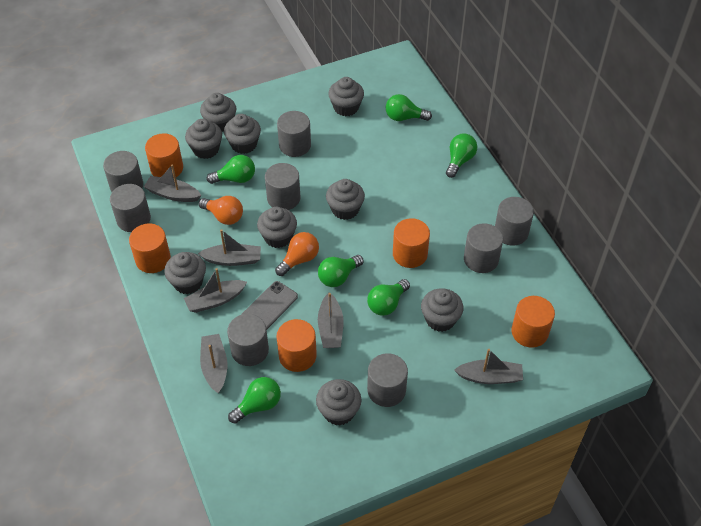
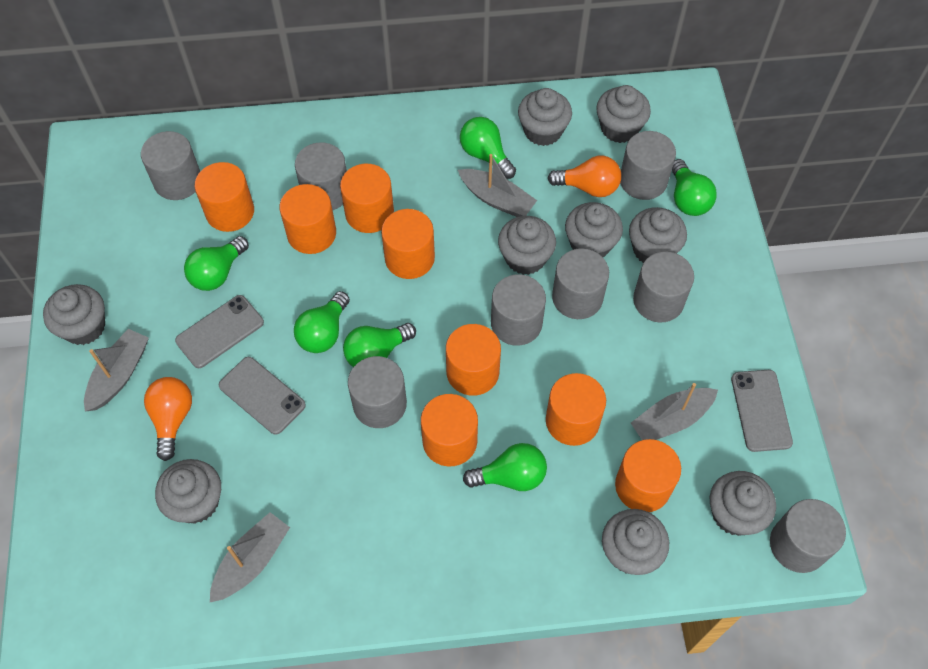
grey boat: [144,165,202,202] [184,268,247,313] [198,229,261,266] [200,334,228,393] [318,292,344,348] [454,349,523,384] = 6 -> [84,329,149,411] [210,512,290,602] [458,154,537,217] [631,383,718,440] = 4
grey phone: [241,281,298,330] = 1 -> [175,295,264,368] [219,357,306,435] [731,370,793,452] = 3
orange cylinder: [129,224,171,273] [145,133,183,177] [276,319,317,372] [393,218,430,268] [511,296,555,348] = 5 -> [195,162,254,232] [279,184,336,254] [340,164,394,233] [381,209,435,279] [421,394,478,466] [446,324,501,396] [546,373,606,446] [615,439,681,512] = 8

